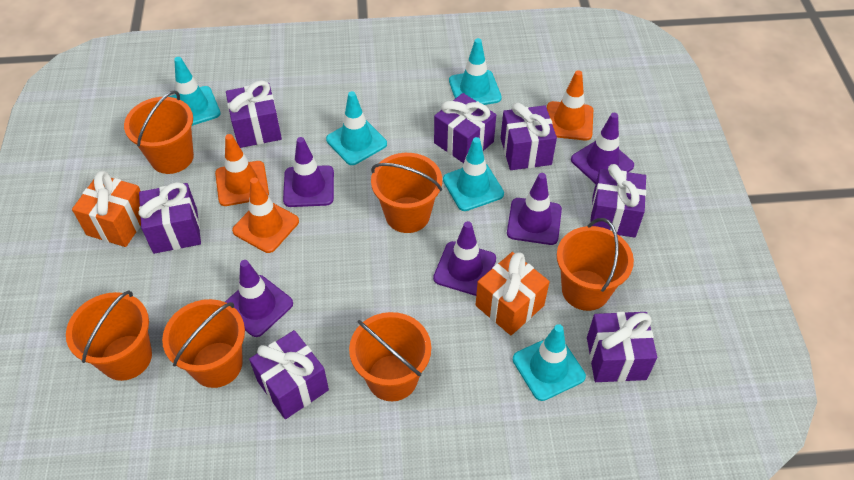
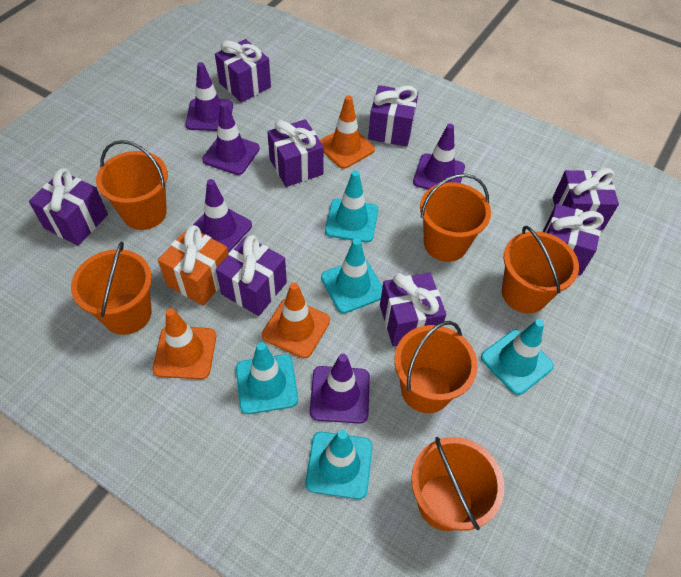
orange gift: [72,171,141,247] [476,252,550,335] = 2 -> [158,225,229,306] = 1
purple gift: [138,182,201,254] [226,80,282,148] [249,330,329,419] [434,93,496,163] [501,102,557,170] [587,312,657,382] [590,164,646,238] = 7 -> [29,168,108,245] [215,39,271,103] [216,235,287,316] [267,119,324,187] [368,85,418,147] [380,273,446,346] [543,204,604,276] [553,168,619,230] = 8

